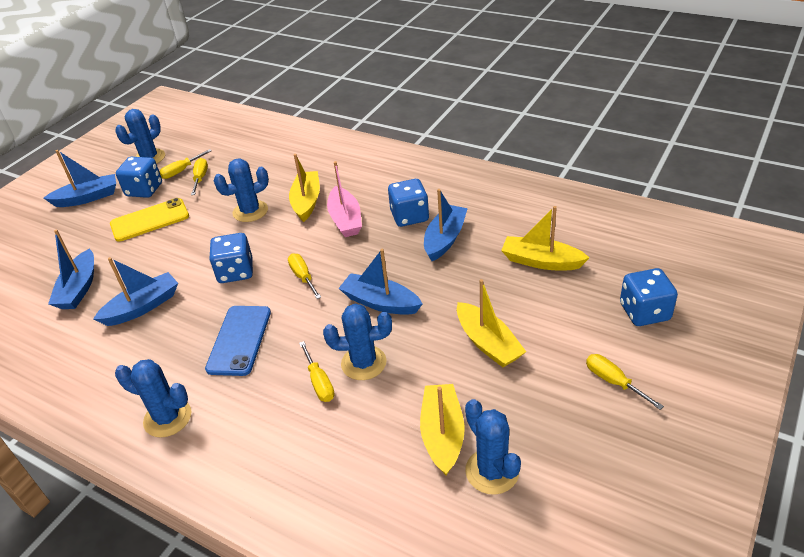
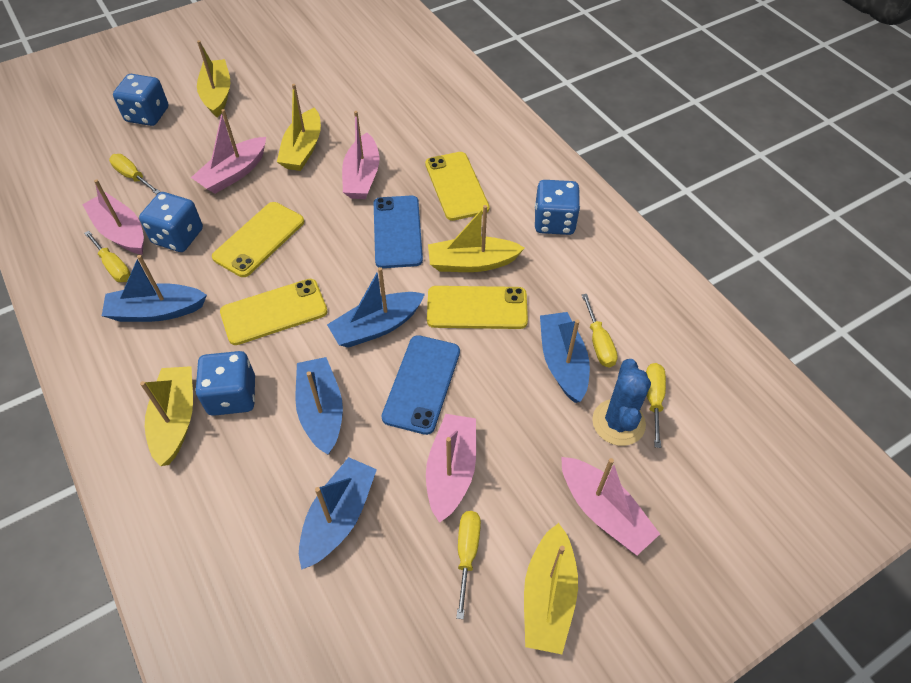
blue cactus: [115,109,165,164] [115,359,192,438] [214,158,269,222] [323,304,392,380] [465,399,521,495] = 5 -> [592,359,651,446] = 1
blue phone: [205,306,271,376] = 1 -> [374,196,423,268] [381,335,460,435] = 2
pink boat: [327,161,362,237] = 1 -> [82,179,144,255] [191,109,266,194] [342,111,379,199] [426,414,476,523] [561,457,660,555] = 5
yellow boat: [289,154,320,222] [420,384,465,475] [457,279,526,367] [501,206,589,270] = 4 -> [140,366,193,466] [197,40,230,118] [277,84,321,171] [428,205,525,272] [524,523,578,654] = 5
yellow phone: [110,198,189,242] = 1 -> [212,202,304,277] [220,279,328,345] [425,152,490,221] [427,286,528,329] = 4

